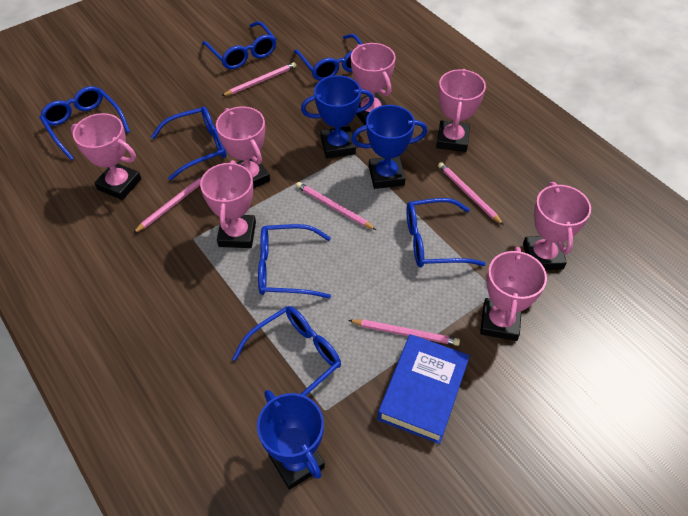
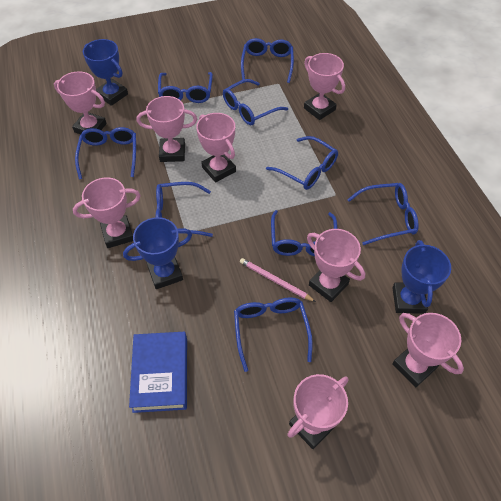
blue glasses: [40,86,130,160] [151,106,226,180] [202,21,276,69] [232,306,341,396] [258,224,331,299] [294,34,362,81] [406,198,486,268] = 7 -> [75,127,136,179] [156,182,213,237] [158,72,213,103] [223,79,288,125] [234,297,313,372] [241,38,294,83] [266,136,338,190] [271,210,337,256] [347,183,419,245] = 9
pink pencil: [133,176,202,233] [222,62,296,96] [296,182,376,230] [348,319,460,346] [438,162,504,225] = 5 -> [240,258,316,302] = 1
pink trophy: [71,113,141,200] [200,160,256,248] [216,106,270,189] [351,43,395,125] [436,69,486,152] [480,247,547,341] [523,182,591,270] = 7 -> [54,71,107,134] [73,177,141,248] [137,96,197,162] [196,113,236,182] [287,374,348,449] [304,53,345,120] [307,229,365,302] [392,313,464,387] = 8

